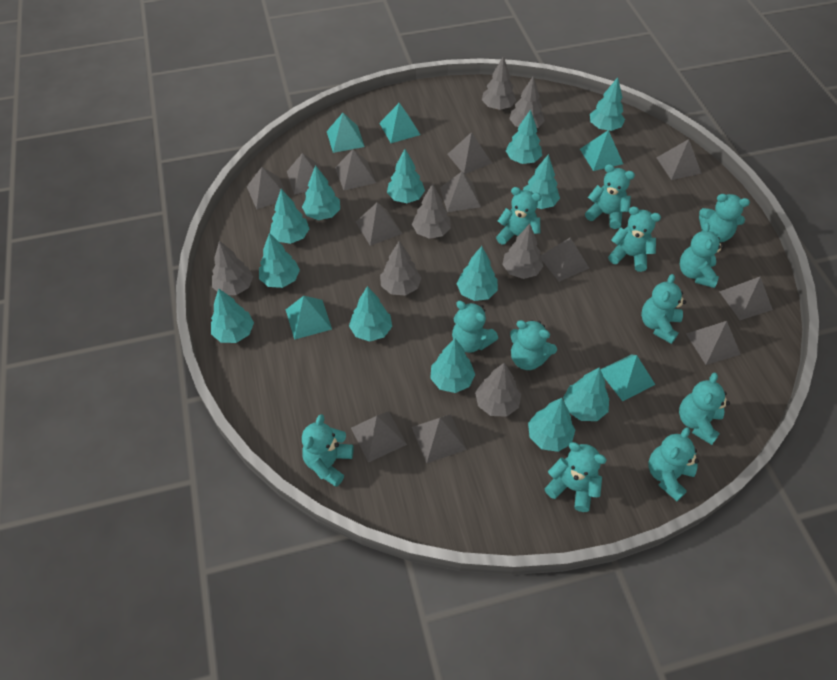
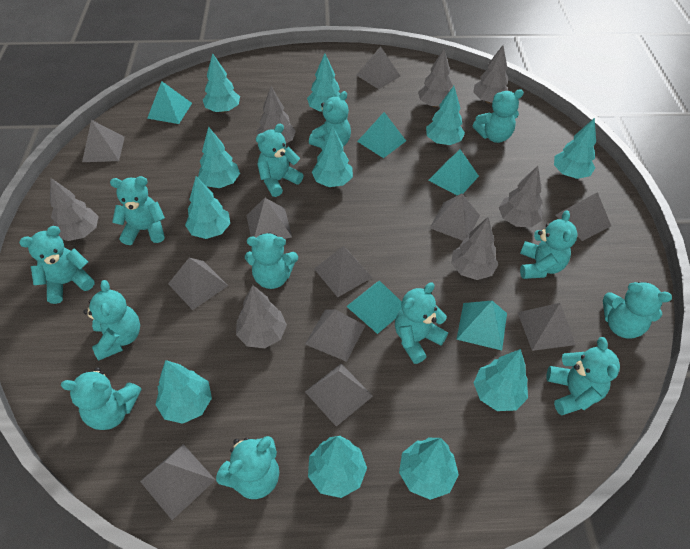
grey pyramid: [247,167,287,209] [287,153,322,194] [335,149,376,190] [351,411,407,463] [356,202,402,246] [412,414,467,463] [440,172,481,212] [447,132,492,174] [541,237,589,282] [656,139,702,180] [686,321,741,365] [719,277,773,320] = 12 -> [82,120,125,162] [140,444,215,520] [168,258,228,310] [246,198,292,239] [305,309,365,362] [305,364,373,427] [314,246,372,297] [357,46,400,89] [430,193,480,241] [517,303,576,351] [556,192,611,241] = 11
turquoise teddy bear: [302,414,354,487] [452,301,498,353] [496,187,542,245] [510,320,557,370] [544,442,607,512] [585,164,635,229] [608,206,661,272] [641,274,686,344] [648,427,699,501] [679,373,730,445] [680,223,724,288] [699,194,750,242] = 12 -> [19,226,94,304] [60,367,141,430] [83,280,140,360] [110,176,165,245] [216,436,279,499] [245,232,298,289] [256,124,304,197] [309,91,351,148] [395,283,448,364] [473,89,524,143] [520,210,578,279] [547,337,620,415] [603,281,672,339] = 13
turquoise tree: [211,288,254,343] [259,233,300,288] [270,189,310,244] [302,165,340,220] [349,286,392,341] [387,149,425,203] [430,338,475,393] [457,246,498,301] [506,110,542,164] [523,154,560,209] [528,398,575,452] [563,367,609,421] [590,77,625,131] = 13 -> [155,360,212,424] [185,176,230,239] [198,126,240,188] [203,53,240,113] [307,54,340,111] [308,436,367,498] [312,126,353,187] [399,438,459,500] [426,86,465,145] [474,349,528,411] [554,118,596,179] = 11

